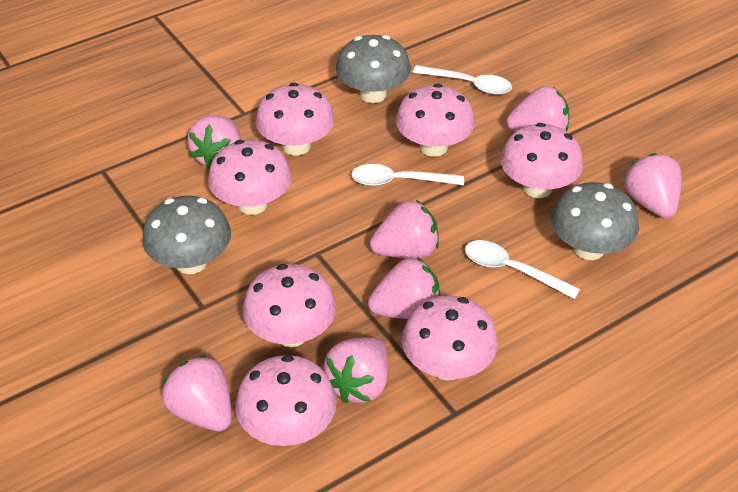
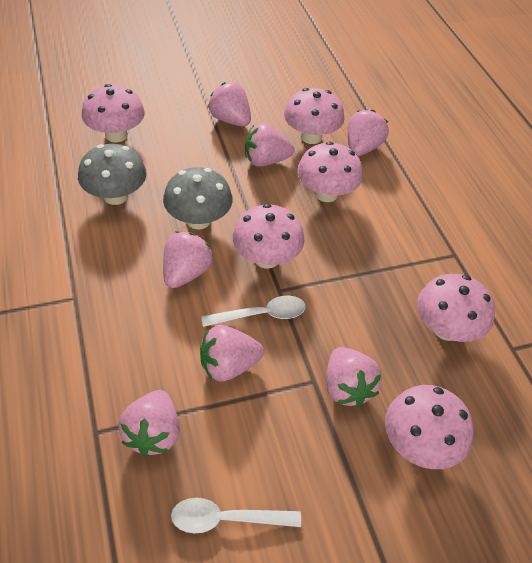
grey mushroom: [142,196,231,274] [336,35,411,103] [551,182,639,260] = 3 -> [78,144,147,205] [163,167,233,230] = 2
pink mushroom: [208,140,292,215] [235,355,337,446] [243,264,336,347] [256,83,335,156] [396,84,475,157] [402,295,498,380] [500,123,583,198] = 7 -> [82,84,145,143] [233,204,305,269] [284,88,344,144] [298,141,363,202] [385,385,474,469] [417,274,495,342] = 6
white spoon: [351,164,464,186] [412,65,512,95] [465,240,580,299] = 3 -> [171,498,301,534] [201,295,306,327] = 2

